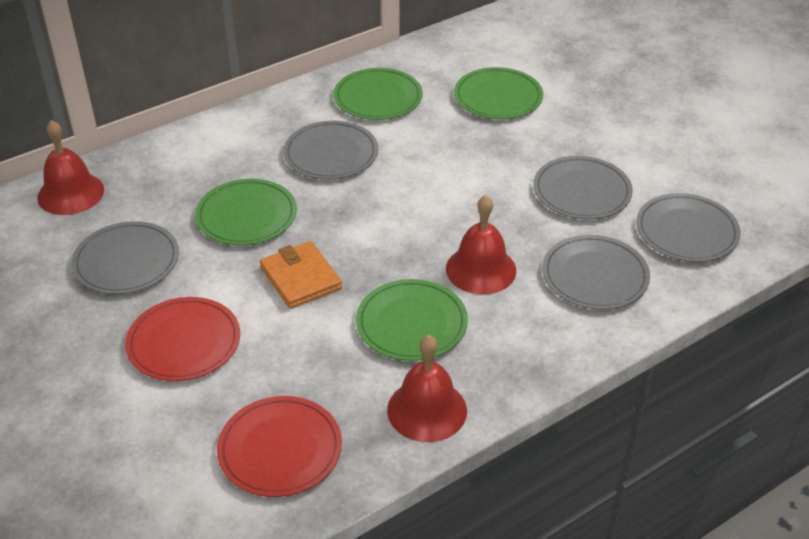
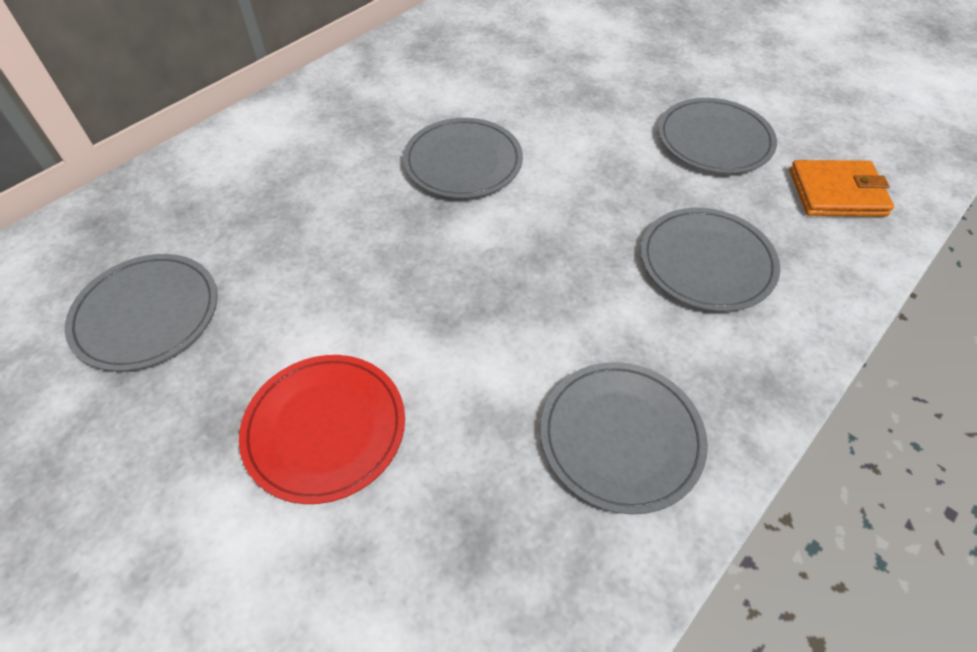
green plate: [195,179,297,245] [334,68,423,120] [356,279,468,361] [454,67,543,119] = 4 -> none = 0
red bell: [37,120,104,215] [387,335,467,442] [446,195,516,294] = 3 -> none = 0
red plate: [125,297,240,381] [217,396,342,497] = 2 -> [239,355,405,504] = 1

